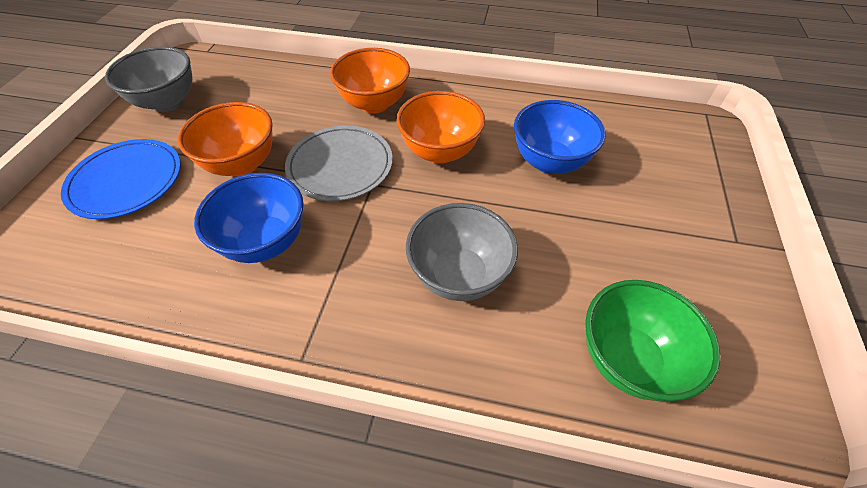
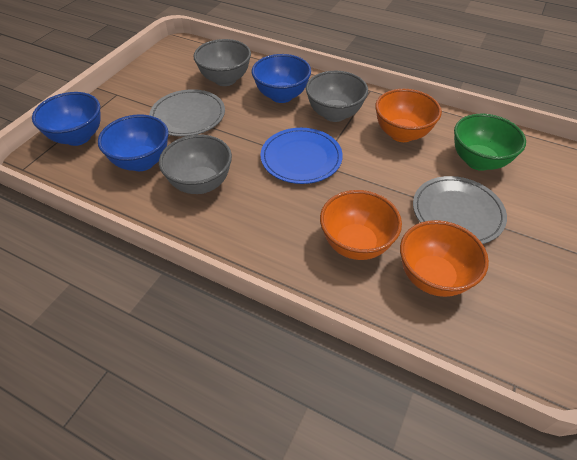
blue bowl: [194,173,304,263] [514,100,606,174] = 2 -> [32,92,101,146] [98,114,168,171] [252,54,311,103] = 3
grey bowl: [105,46,193,112] [406,203,518,301] = 2 -> [159,135,232,194] [193,39,251,86] [306,71,368,122] = 3
grey plate: [285,125,393,201] = 1 -> [149,89,225,137] [413,176,507,244] = 2

